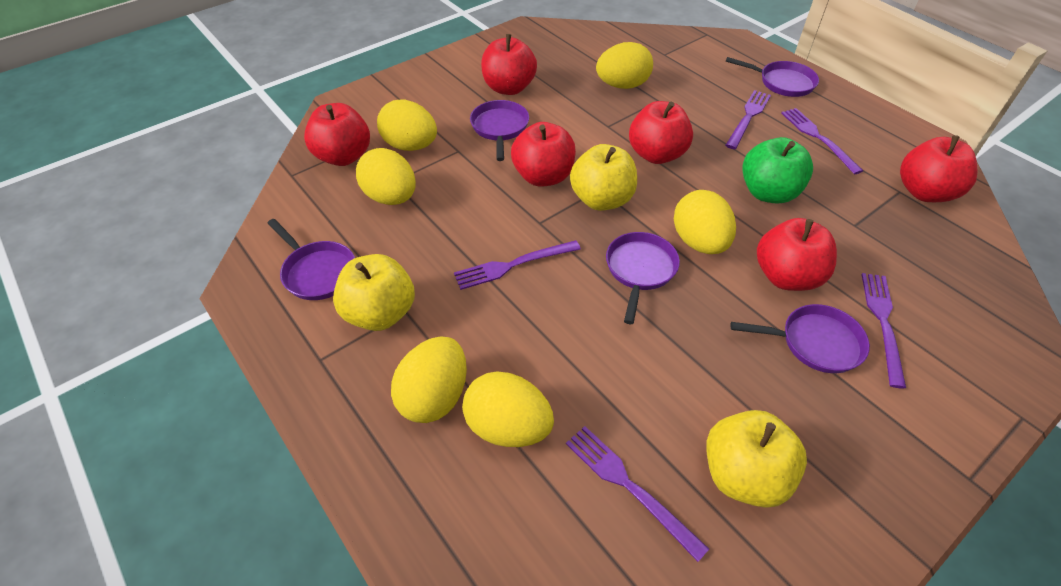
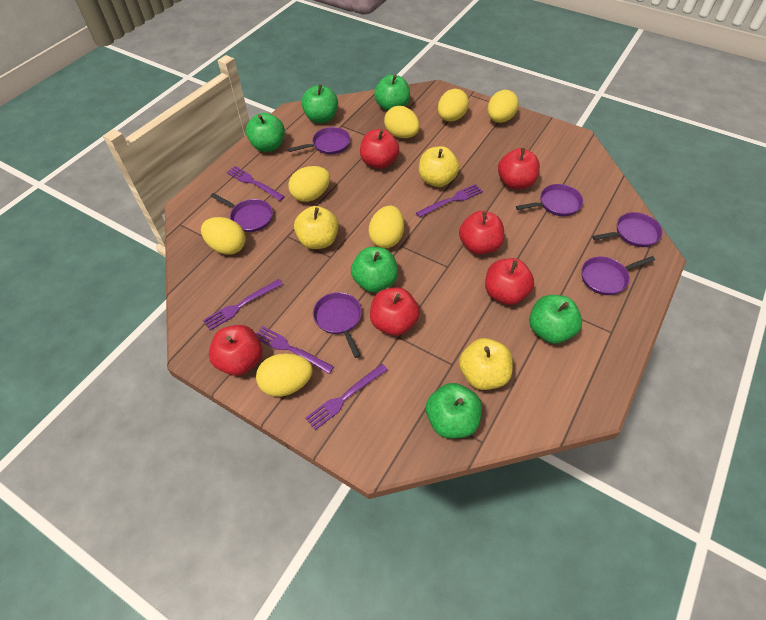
green apple: [742,137,813,203] = 1 -> [246,113,285,152] [301,84,338,123] [351,247,398,293] [374,75,410,111] [426,383,482,438] [529,295,582,344] = 6
purple pan: [267,219,355,300] [470,100,529,161] [606,232,680,324] [725,57,819,97] [731,304,870,373] = 5 -> [210,193,273,232] [288,127,350,155] [313,292,362,358] [516,184,583,216] [581,256,655,295] [592,212,663,247] = 6
yellow egg: [356,148,416,205] [377,99,437,151] [391,336,467,423] [462,371,554,447] [596,42,653,89] [674,190,736,254] = 6 -> [201,217,246,255] [256,353,313,397] [288,166,330,202] [369,205,404,248] [384,106,420,138] [438,89,469,122] [487,90,519,123] = 7

